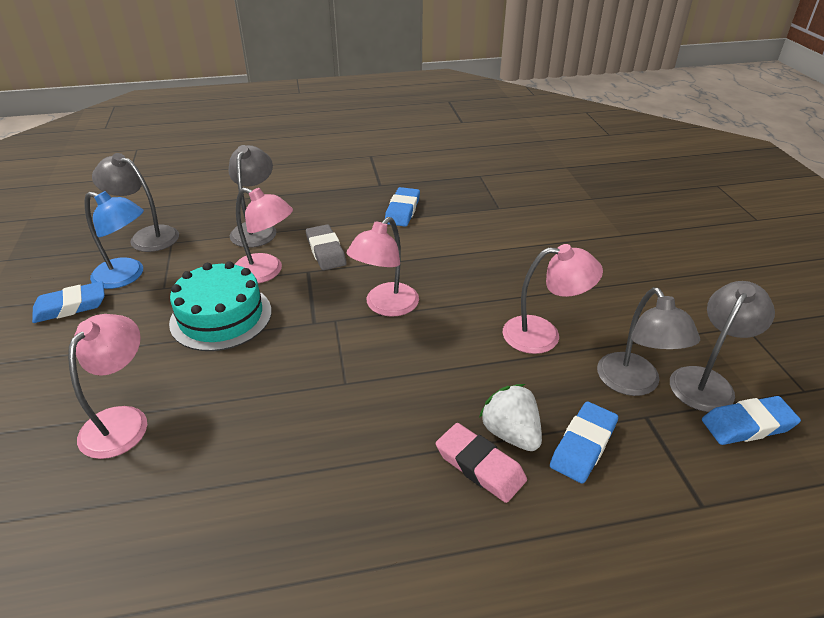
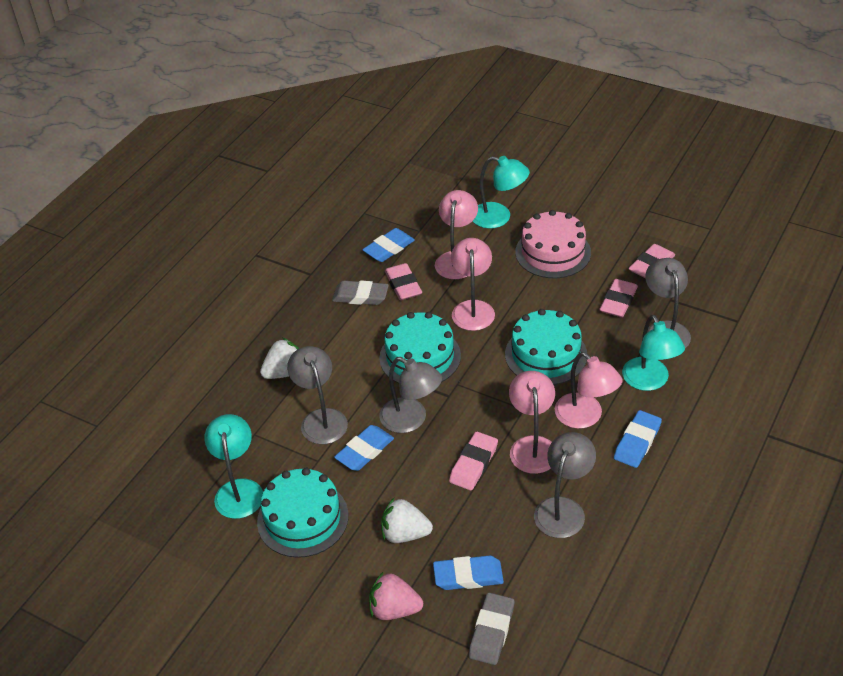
blue lamp: [84,191,144,289] = 1 -> none = 0
grey eraser: [306,224,347,270] = 1 -> [332,281,389,305] [469,592,514,665] = 2
pink cake: none = 0 -> [515,210,591,278] = 1
pink eraser: [436,423,527,503] = 1 -> [385,263,422,300] [449,431,498,490] [599,279,638,317] [628,244,675,279] = 4
pink strawberry: none = 0 -> [369,571,423,620] = 1
turquoise cake: [169,261,272,351] = 1 -> [257,467,349,558] [379,312,461,384] [505,309,587,385] = 3
turquoise lamp: none = 0 -> [204,414,263,519] [473,156,530,229] [622,315,685,391] = 3
white strawberry: [479,384,542,451] = 1 -> [260,338,299,379] [381,498,433,543] = 2

